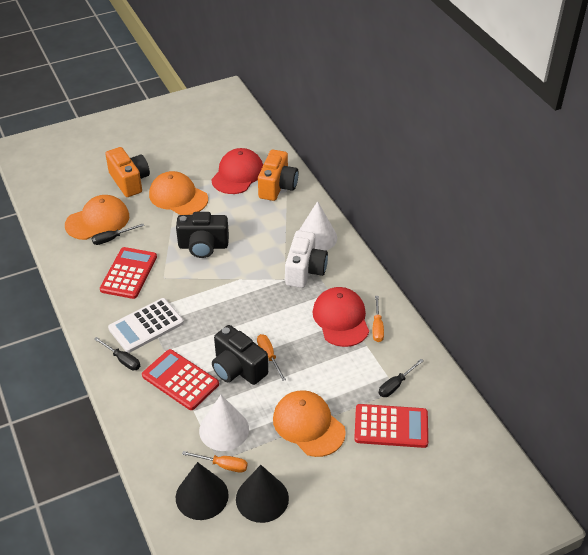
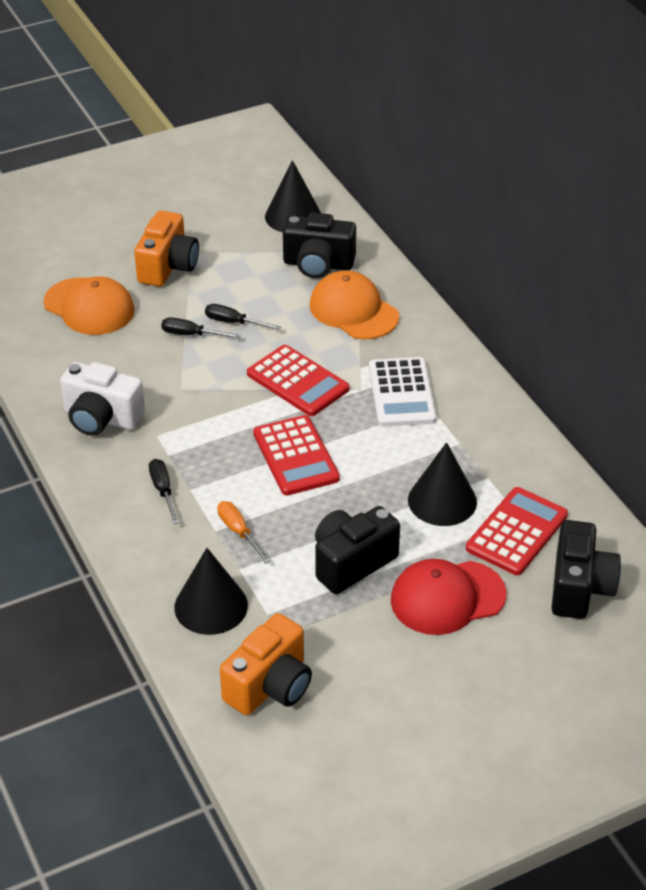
black camera: [176,212,229,258] [212,325,268,385] = 2 -> [283,213,356,278] [315,506,400,594] [551,520,621,619] = 3
black cone: [176,462,229,520] [236,465,289,523] = 2 -> [174,548,248,635] [265,160,321,232] [408,442,477,526] = 3
orange cap: [65,195,129,240] [149,171,208,215] [273,390,346,457] = 3 -> [43,277,135,335] [310,270,399,339] = 2
orange screwdriver: [182,451,248,473] [257,334,286,381] [373,296,384,342] = 3 -> [217,501,270,564] = 1
red cap: [211,148,263,194] [313,287,369,347] = 2 -> [391,559,506,635] = 1
white cone: [199,395,249,451] [299,201,337,251] = 2 -> none = 0

